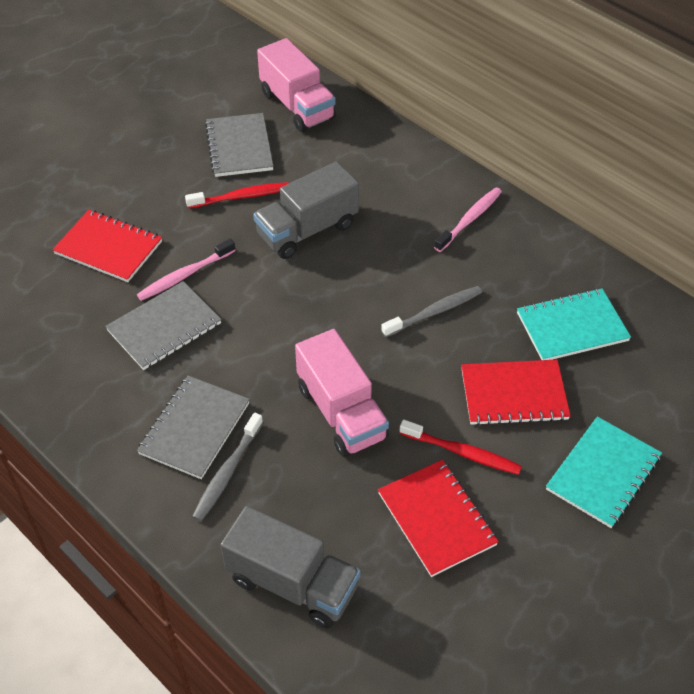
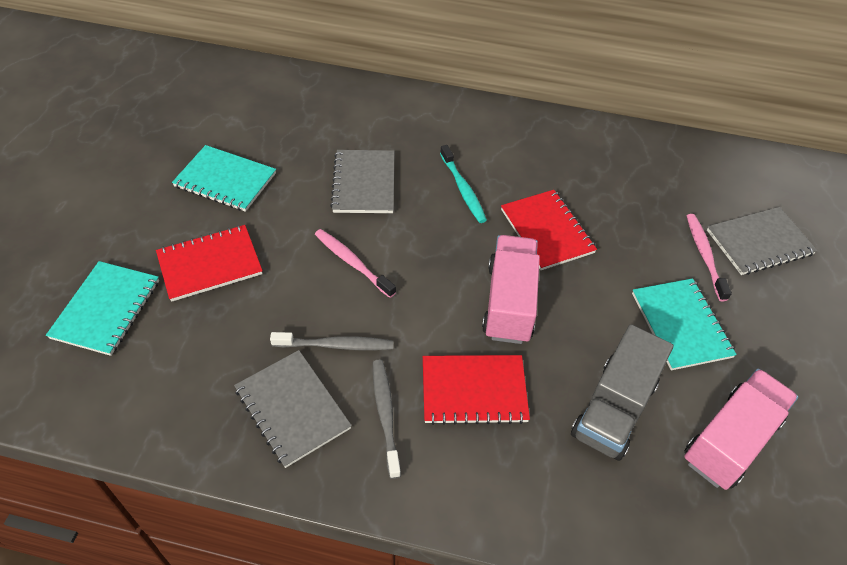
grey truck: [220,506,360,628] [253,162,359,259] = 2 -> [571,324,673,461] = 1
red toothbrush: [185,182,289,208] [399,420,522,475] = 2 -> none = 0
turquoise notebook: [517,288,631,360] [546,416,662,528] = 2 -> [46,261,159,356] [172,145,276,212] [632,278,737,370] = 3
turquoise toothbrush: none = 0 -> [440,145,487,223] = 1

